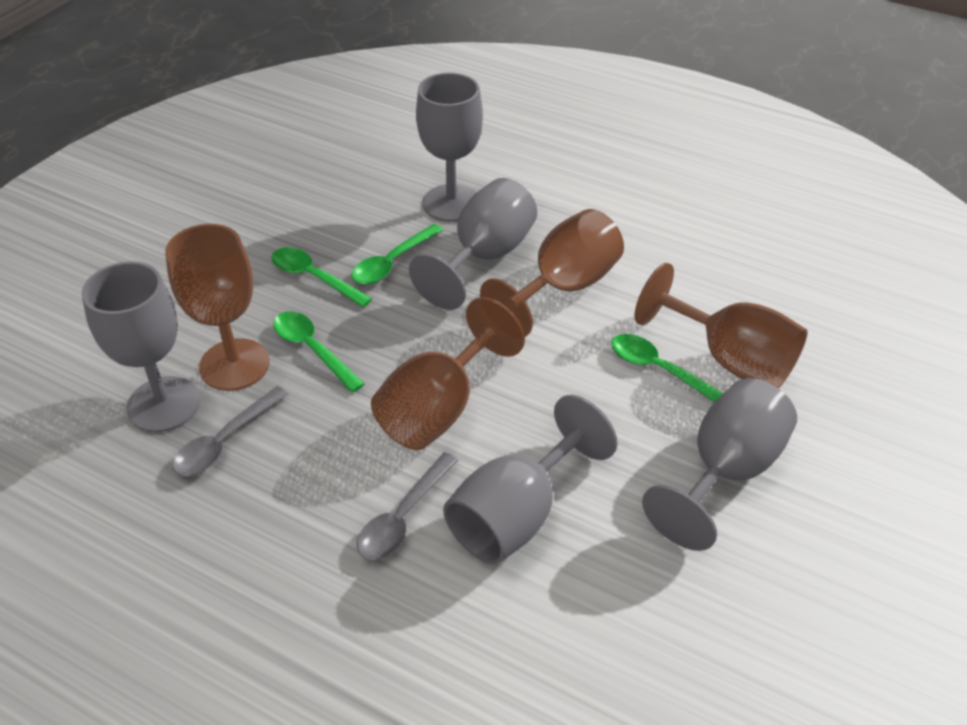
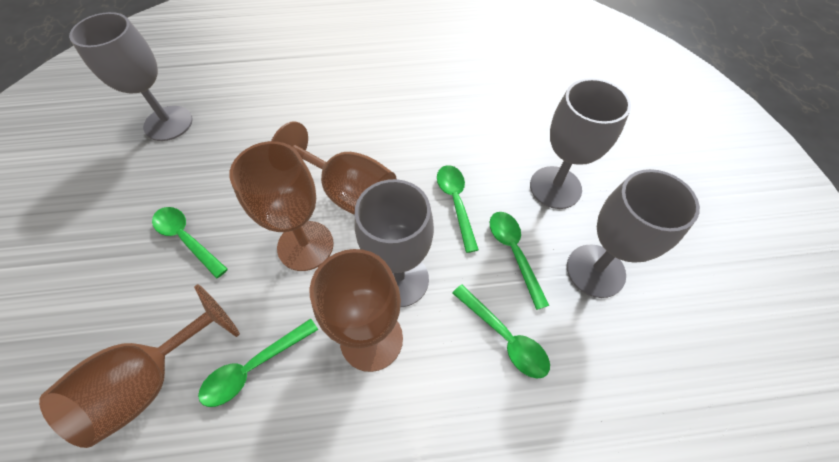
green spoon: [271,247,372,307] [274,311,364,393] [352,224,443,284] [611,334,723,402] = 4 -> [152,207,228,279] [198,319,318,407] [437,165,479,253] [452,284,550,379] [490,212,549,310] = 5
grey goblet: [82,261,201,432] [409,178,537,310] [416,72,483,222] [443,395,617,565] [642,378,797,551] = 5 -> [69,12,193,141] [355,179,434,307] [530,78,631,209] [567,169,700,298] = 4
grey spoon: [172,386,288,476] [357,452,458,560] = 2 -> none = 0

